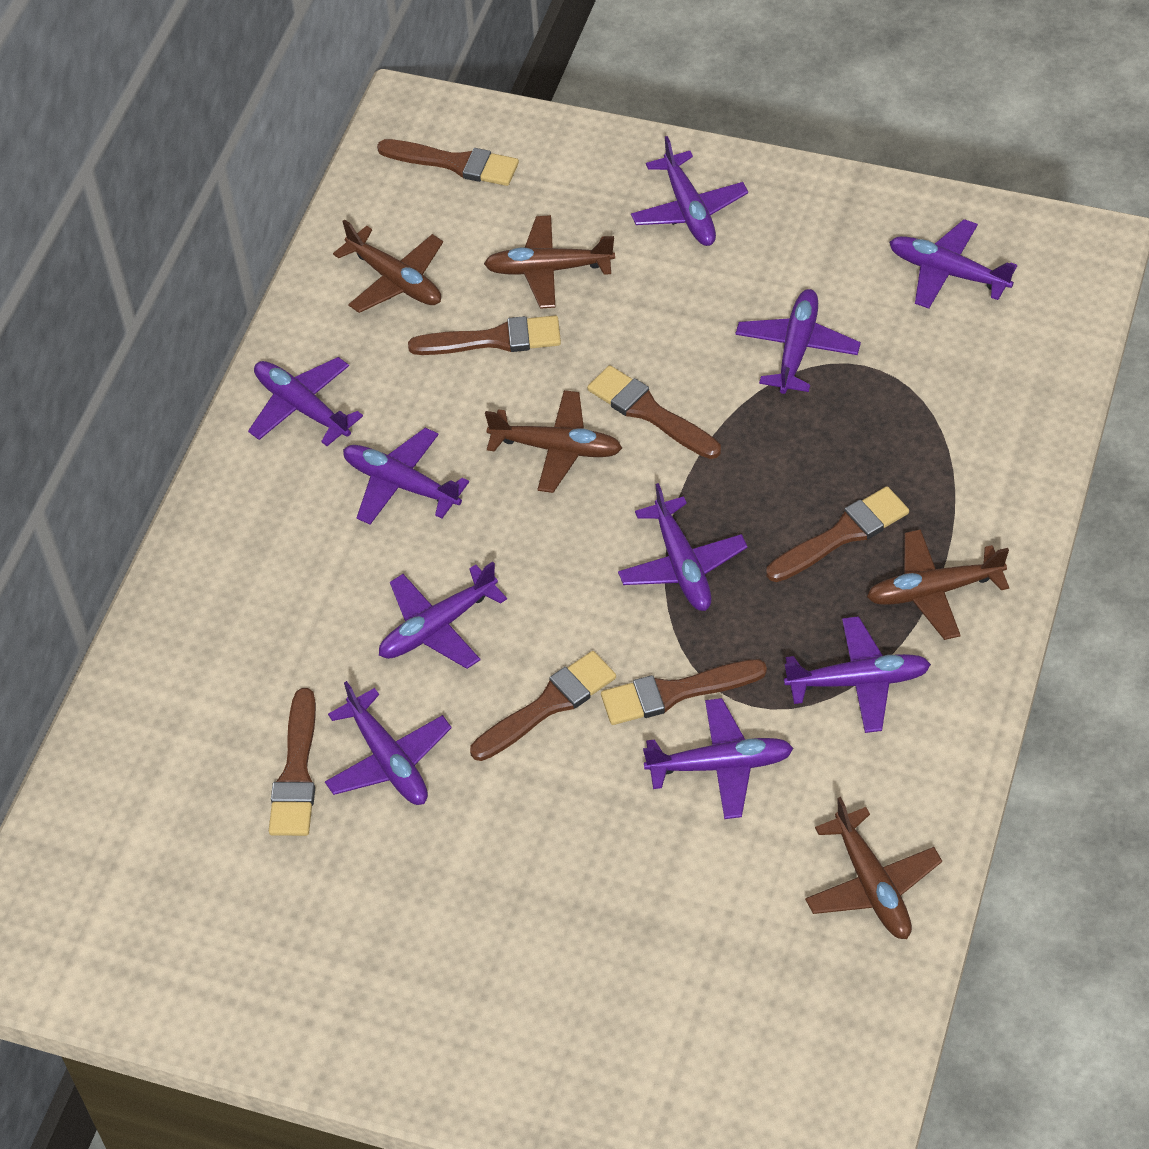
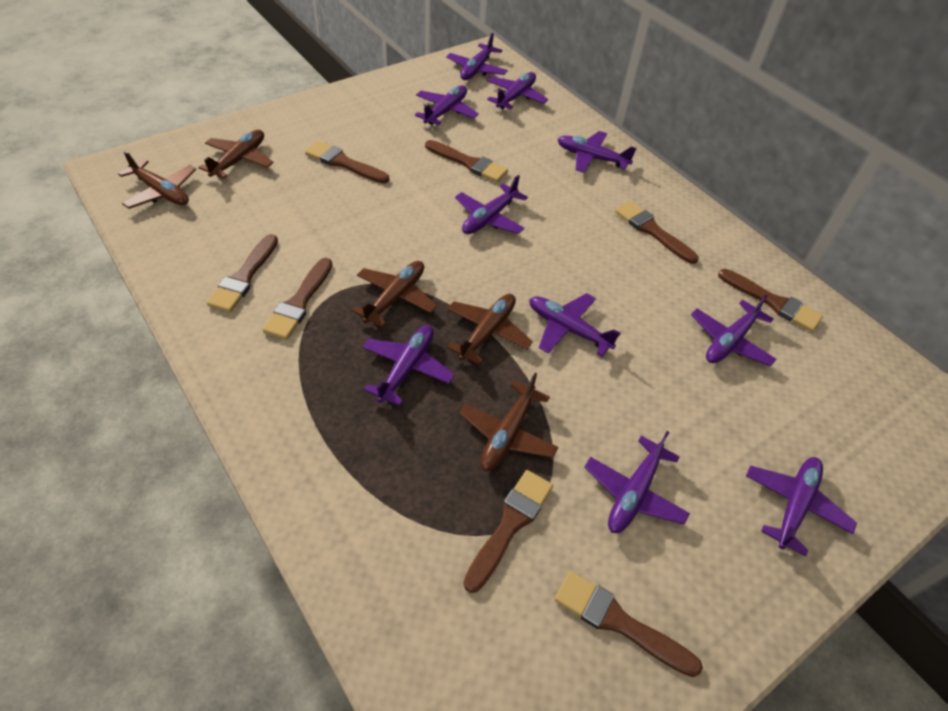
brown brush: [269,688,316,836] [377,139,519,186] [408,315,561,355] [470,651,616,761] [587,365,721,459] [601,659,767,725] [766,486,909,582] = 7 -> [207,234,278,312] [263,258,333,340] [305,141,389,184] [425,140,508,182] [463,470,553,593] [554,571,703,677] [615,201,699,264] [718,269,823,332] = 8

